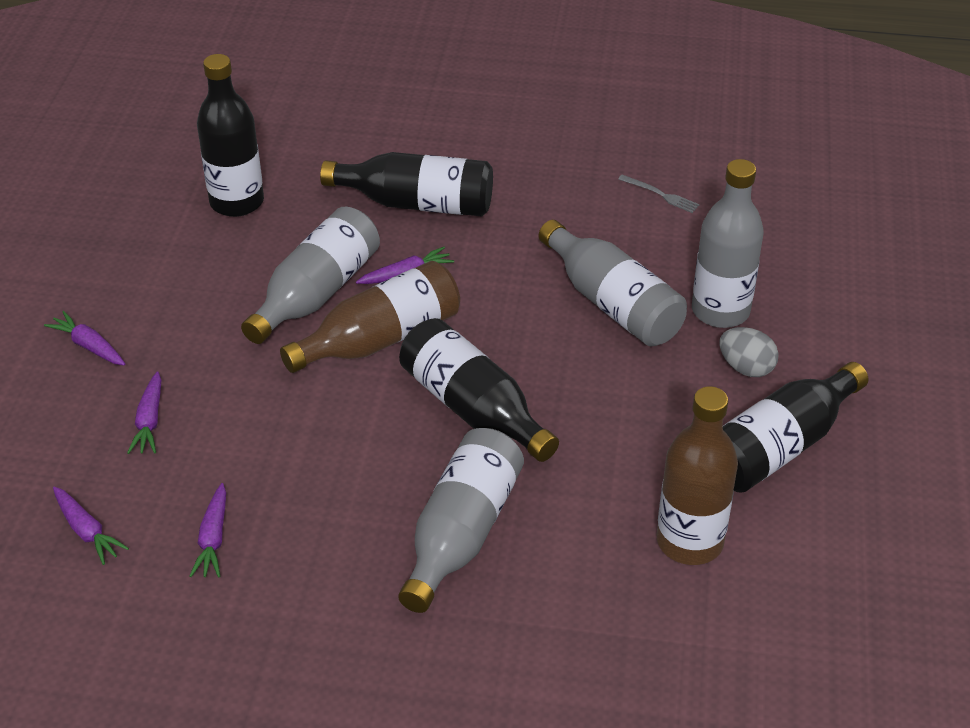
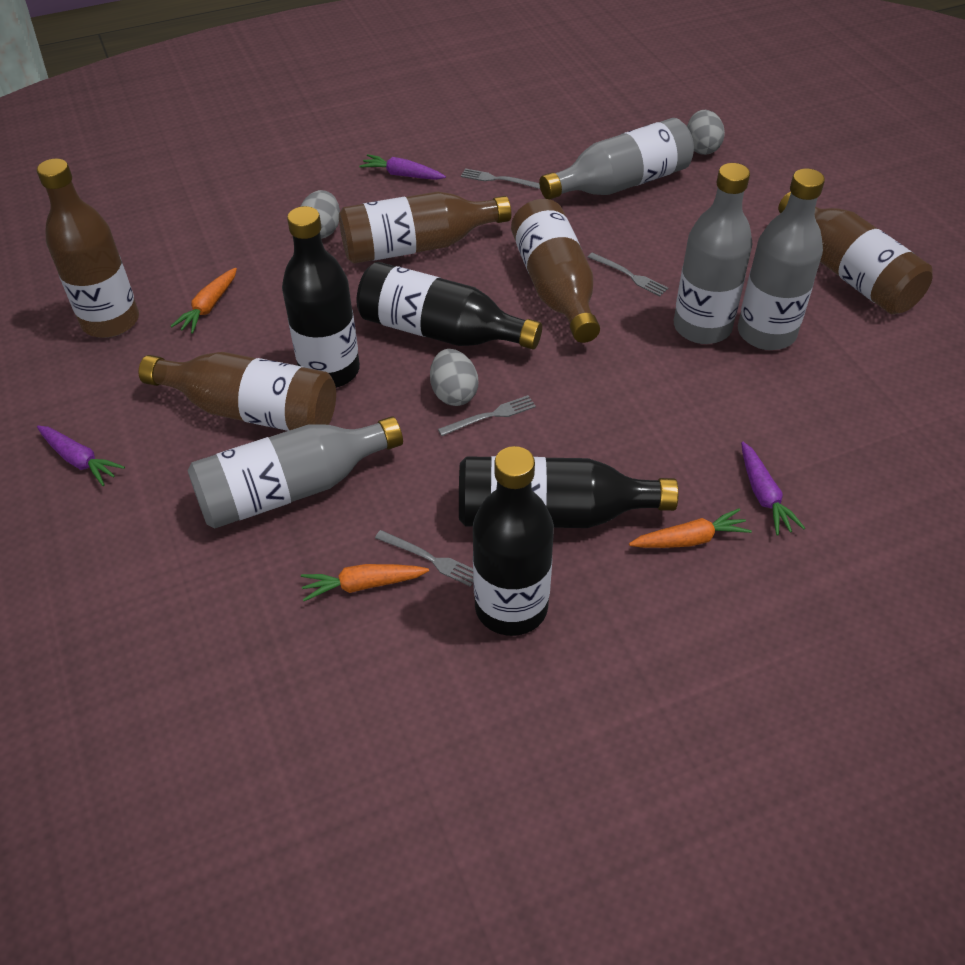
brown bottle: [280,261,460,373] [656,386,738,565] = 2 -> [37,158,139,338] [139,352,336,431] [339,192,511,264] [511,199,600,343] [778,192,933,314] = 5
grey egg: [720,327,779,377] = 1 -> [300,190,340,239] [430,349,478,406] [687,110,725,155] = 3
grey fork: [618,175,700,213] = 1 -> [375,530,473,587] [438,395,536,436] [461,168,540,189] [588,253,668,296] = 4
orange carrot: none = 0 -> [171,267,237,333] [301,564,429,601] [629,508,752,548] = 3
purple carrot: [44,311,126,366] [53,487,129,565] [127,371,162,454] [190,483,226,577] [356,247,454,284] = 5 -> [37,426,125,486] [359,154,446,180] [741,442,805,536] = 3

